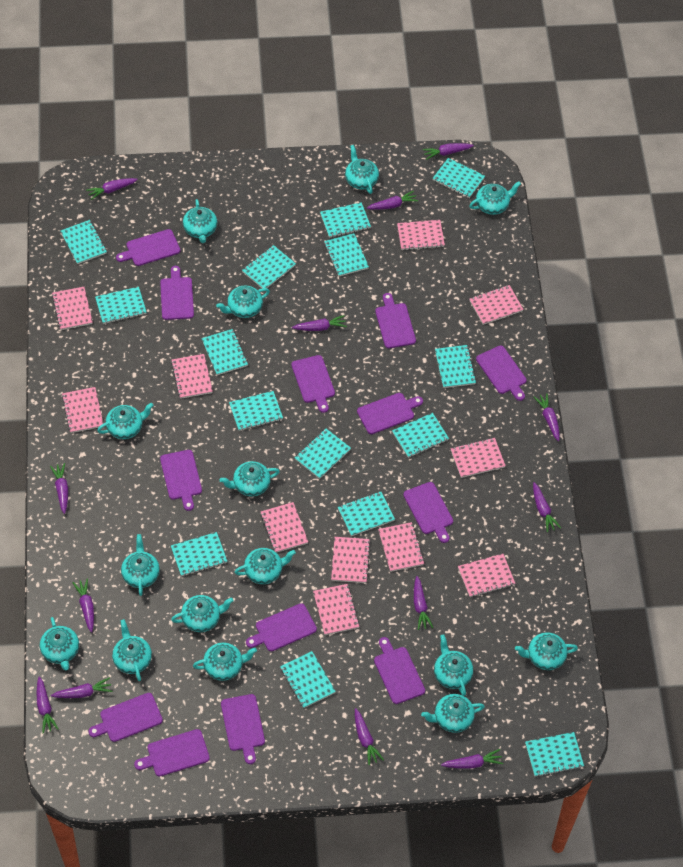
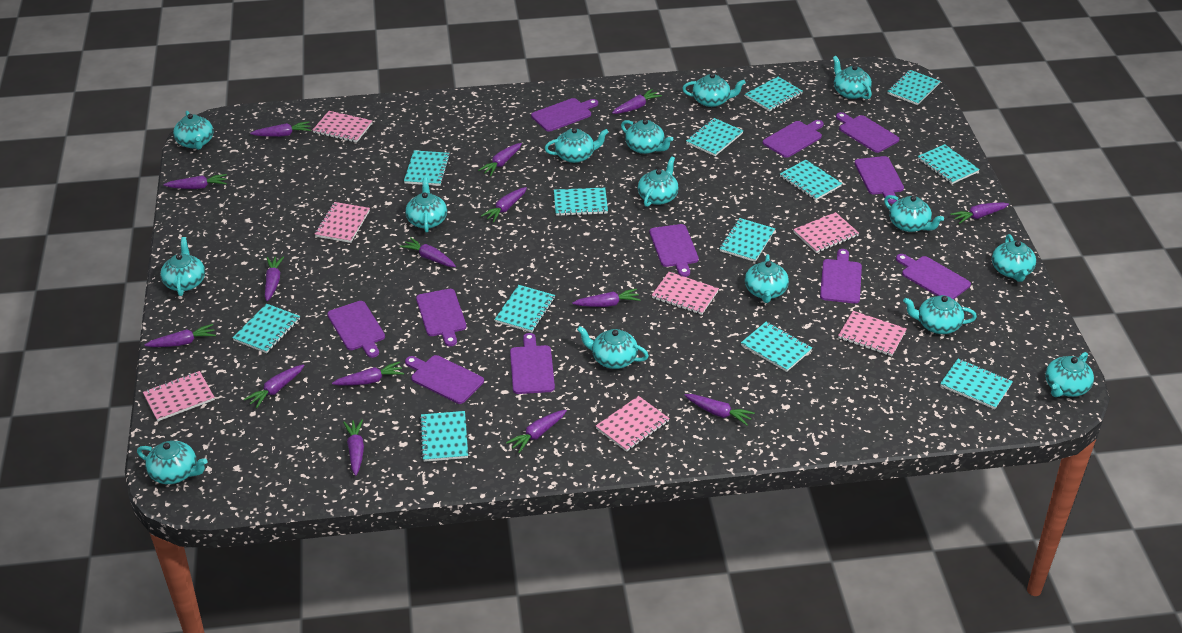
pink notebook: [52,287,93,330] [62,387,103,433] [171,354,213,399] [260,502,308,553] [313,584,360,635] [331,537,371,583] [378,522,424,572] [397,220,445,250] [451,438,506,478] [458,554,515,597] [470,285,524,325] = 11 -> [143,371,215,421] [313,111,373,143] [315,202,370,243] [596,396,670,452] [652,272,719,315] [793,212,859,253] [838,311,907,356] = 7
purple carrot: [37,676,58,733] [50,463,68,514] [51,677,113,698] [72,578,94,633] [86,178,138,200] [292,315,347,331] [355,708,384,765] [367,191,418,210] [414,576,433,630] [422,143,474,160] [441,749,503,769] [533,482,561,532] [534,393,560,441] = 13 -> [145,324,216,347] [164,174,227,189] [244,364,305,409] [250,121,311,137] [265,256,284,301] [332,361,404,386] [343,419,364,476] [400,237,456,267] [478,143,522,176] [481,187,527,222] [506,410,567,453] [572,289,641,307] [612,89,662,114] [684,394,755,426] [950,203,1009,224] = 15
purple cutting board: [89,693,163,742] [116,229,180,266] [134,729,210,776] [160,266,194,320] [160,450,202,511] [221,694,265,764] [246,603,317,651] [291,355,335,413] [357,393,423,434] [374,637,425,704] [375,293,416,348] [403,482,453,543] [476,346,527,401] = 13 -> [327,301,385,358] [405,355,484,404] [416,289,466,346] [510,333,555,394] [531,98,598,132] [650,224,699,277] [763,120,824,158] [820,249,862,304] [836,112,899,153] [855,156,904,204] [896,254,971,300] = 11
turquoise notebook: [61,220,107,264] [95,287,147,324] [171,532,227,576] [202,329,248,375] [229,391,283,431] [242,245,296,288] [280,651,336,708] [295,429,351,479] [320,202,371,238] [324,233,369,276] [338,492,395,536] [392,413,449,458] [433,158,485,198] [435,345,476,388] [525,732,584,777] = 15 -> [232,304,300,353] [404,150,450,186] [420,411,468,462] [495,285,555,332] [554,188,608,216] [686,118,743,156] [719,218,775,262] [741,322,812,372] [745,77,803,112] [780,160,842,200] [887,70,940,105] [918,144,980,184] [940,359,1013,409] = 13

